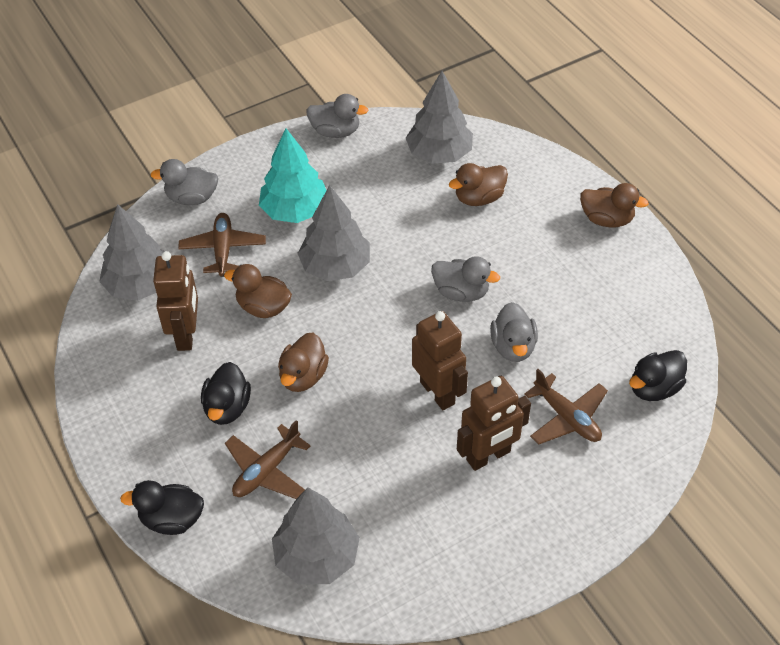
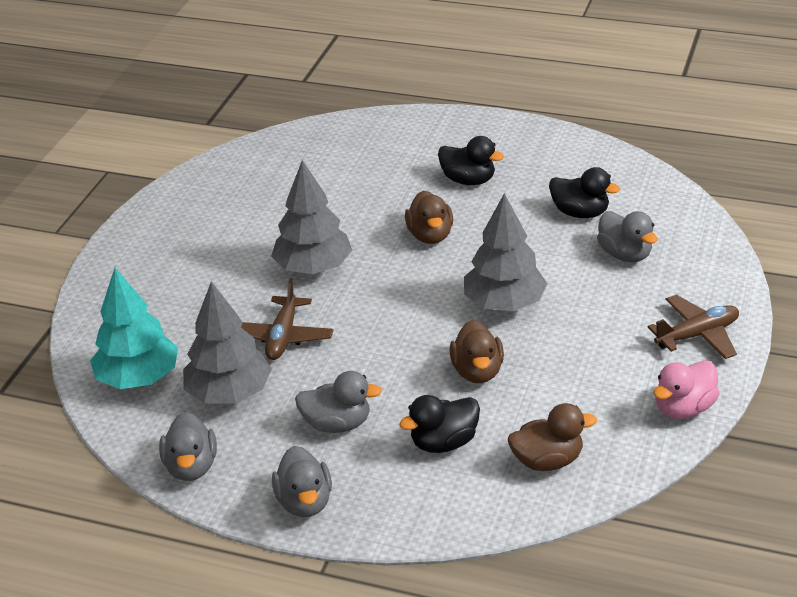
brown duck: [224,264,292,318] [278,333,329,392] [449,163,508,206] [580,183,649,228] = 4 -> [405,191,453,244] [450,320,504,383] [508,403,597,471] = 3
brown plane: [178,213,266,277] [225,420,311,499] [524,369,608,444] = 3 -> [241,278,334,360] [648,295,739,359] = 2
brown robot: [153,251,198,351] [412,311,468,410] [457,376,531,471] = 3 -> none = 0
grey tree: [99,204,165,300] [272,487,360,585] [297,185,370,281] [406,71,473,164] = 4 -> [183,282,272,404] [271,160,352,274] [464,193,547,311] = 3
pink duck: none = 0 -> [653,360,719,419] = 1

